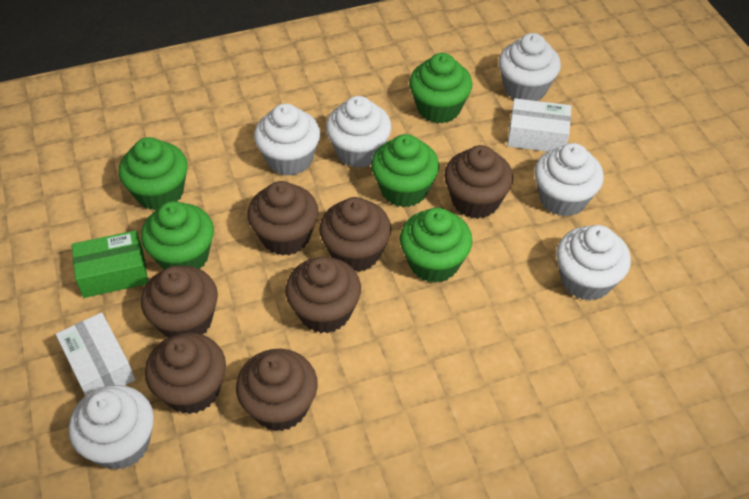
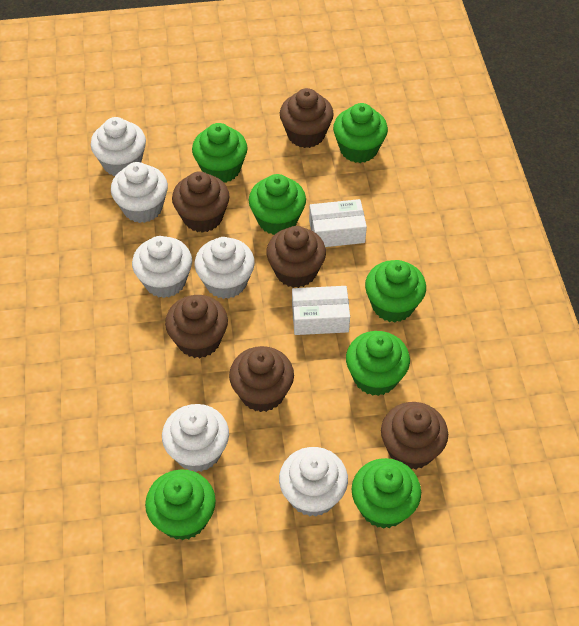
brown cupcake: [141,266,218,338] [145,333,226,414] [236,349,318,431] [248,181,319,256] [285,257,361,333] [319,197,391,272] [444,145,513,219] = 7 -> [165,295,228,358] [172,171,230,233] [229,346,294,412] [266,226,326,288] [280,88,334,148] [381,402,448,469] = 6
green box: [72,230,148,298] = 1 -> none = 0
green cupcake: [119,137,188,211] [141,201,214,270] [371,134,439,207] [400,207,472,283] [409,53,472,124] = 5 -> [145,469,216,540] [192,123,247,183] [249,174,306,235] [333,103,388,163] [346,331,410,396] [352,458,421,529] [365,260,426,322] = 7

